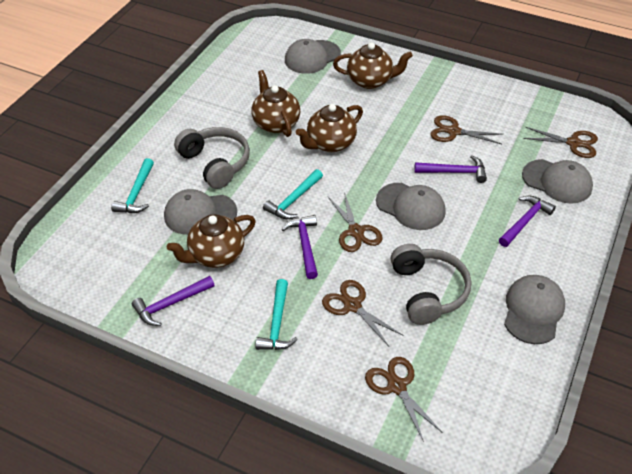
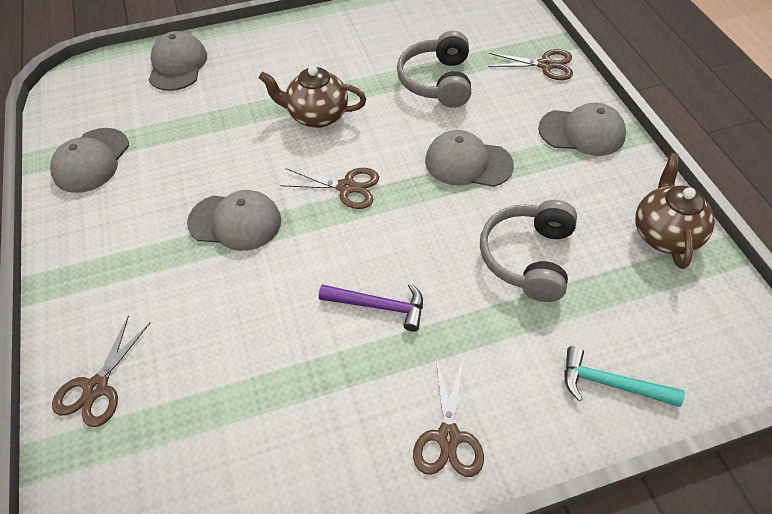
brown scissors: [322,280,402,346] [328,192,383,252] [365,357,443,442] [430,115,504,144] [523,127,598,158] = 5 -> [52,315,151,427] [279,168,379,209] [413,359,484,477] [488,49,573,80] = 4
brown teapot: [167,214,256,268] [252,70,300,137] [296,104,363,152] [333,42,413,89] = 4 -> [259,66,366,128] [635,153,715,269] = 2
purple hammer: [132,276,215,326] [281,215,318,279] [414,156,487,183] [499,196,556,247] = 4 -> [319,283,423,332] = 1
turquoise hammer: [111,158,154,213] [255,279,298,350] [263,169,323,219] = 3 -> [564,346,685,407] = 1

